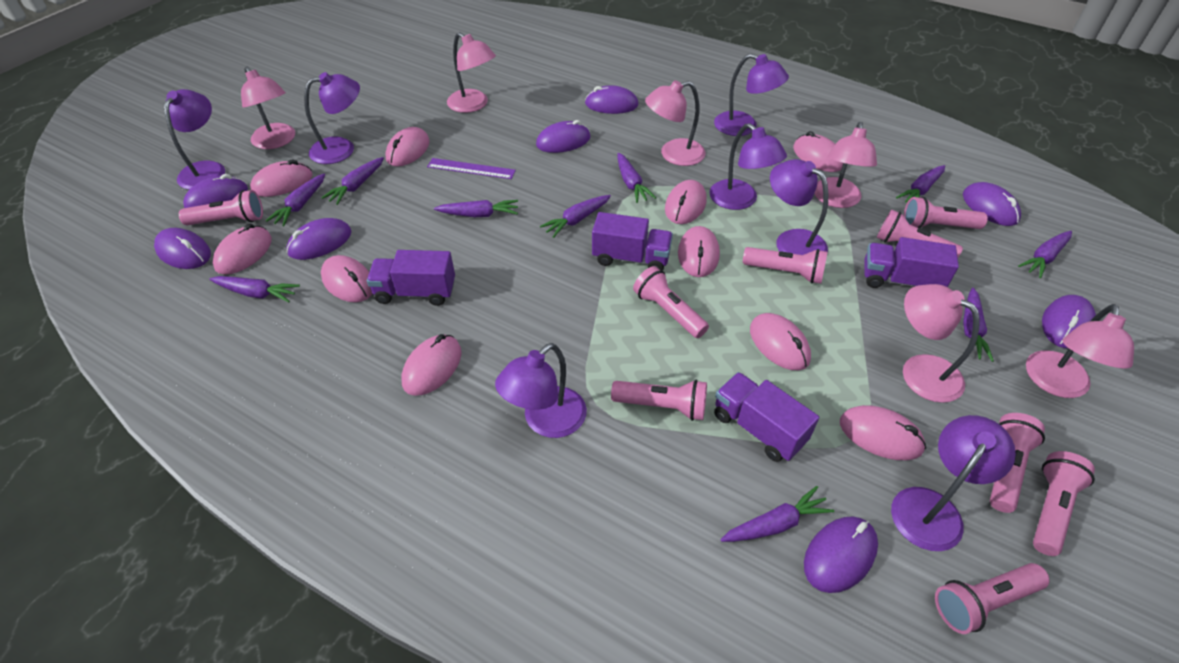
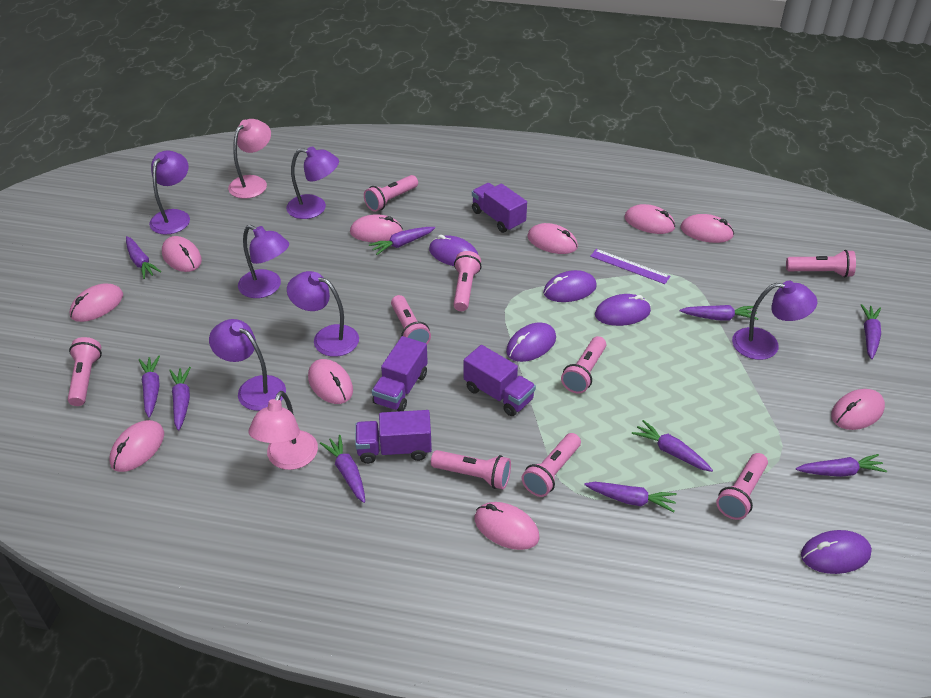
pink lamp: [241,66,295,149] [447,32,496,113] [645,80,706,166] [814,122,877,208] [903,284,980,403] [1026,304,1134,398] = 6 -> [228,119,271,199] [248,391,318,470] = 2
purple lamp: [164,89,225,190] [304,72,360,164] [495,343,587,438] [709,123,787,210] [714,54,789,136] [770,159,828,255] [891,415,1016,551] = 7 -> [149,150,190,235] [209,319,286,411] [238,225,289,298] [286,146,339,219] [287,271,359,357] [732,281,817,360] = 6
purple mouse: [154,228,211,269] [183,174,248,208] [286,218,351,260] [536,120,591,153] [585,85,639,114] [804,516,878,593] [963,182,1021,226] [1042,295,1096,348] = 8 -> [429,235,478,266] [506,323,556,362] [543,270,597,302] [595,294,651,326] [801,530,872,574] = 5

